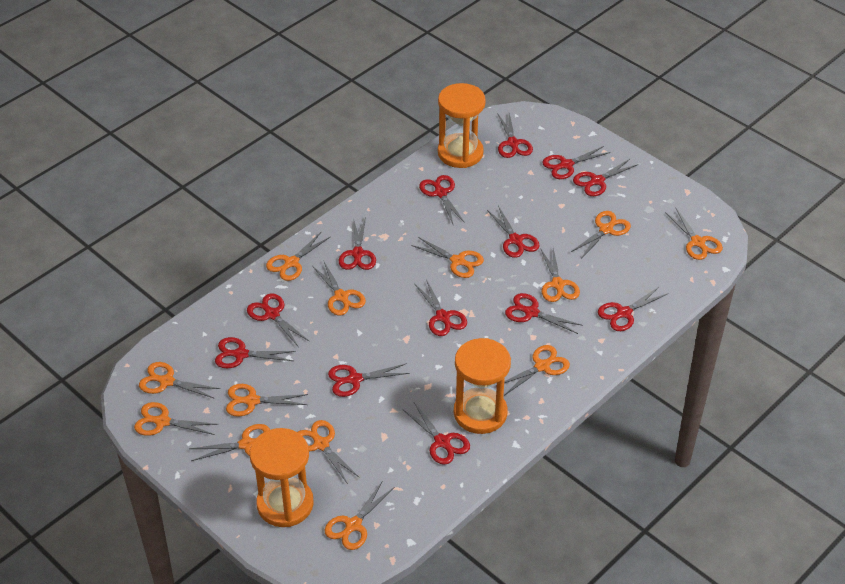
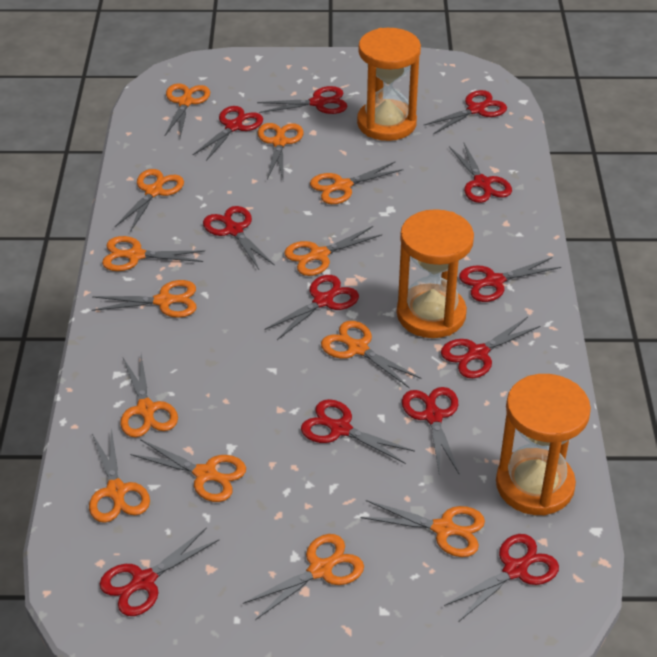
red scissors: [215,337,296,368] [247,293,309,346] [328,363,410,397] [339,218,376,270] [402,403,470,465] [414,279,467,336] [419,175,465,224] [487,206,540,258] [497,113,533,158] [505,293,583,334] [542,146,611,179] [573,158,639,196] [598,286,669,331] = 13 -> [100,527,219,616] [193,106,263,161] [203,206,275,270] [257,86,347,114] [264,275,359,340] [301,399,415,464] [402,387,459,474] [424,90,507,134] [441,317,540,378] [444,534,559,621] [449,143,512,203] [459,257,561,302] = 12

